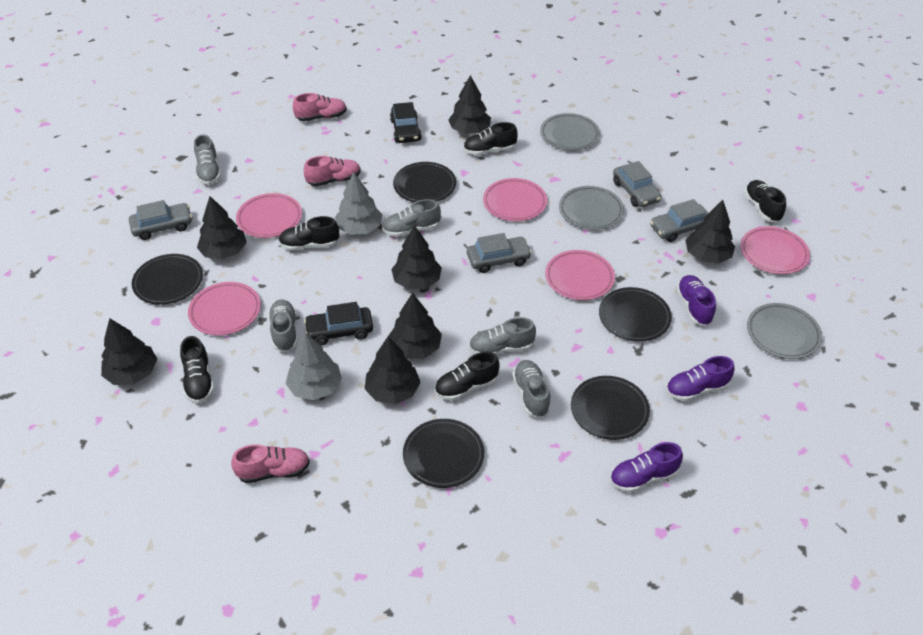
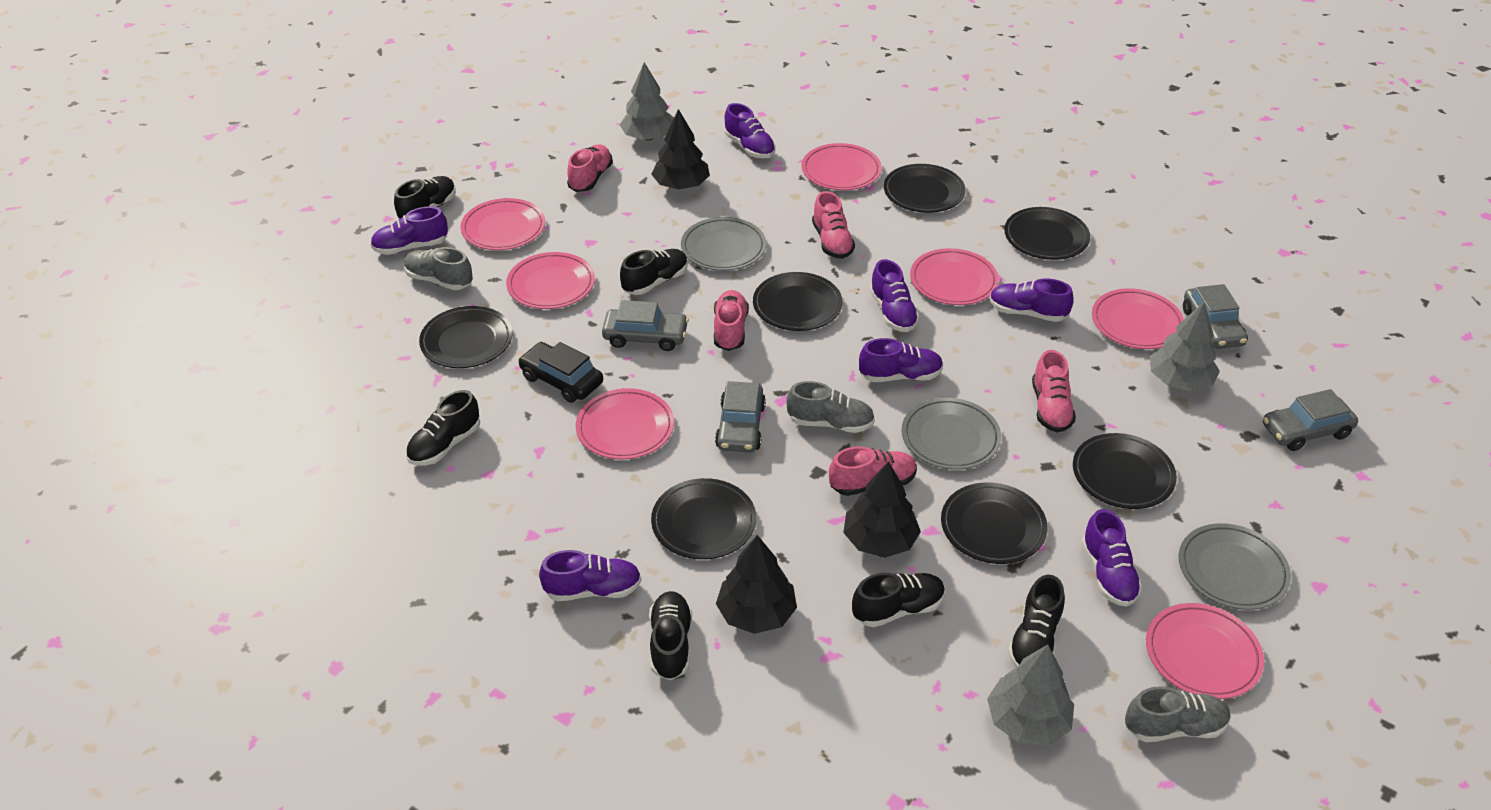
black car: [304,302,373,346] [390,102,422,143] = 2 -> [518,342,603,403] = 1
black plate: [132,254,203,305] [393,162,456,202] [403,419,484,488] [571,376,650,440] [599,287,672,342] = 5 -> [419,306,513,368] [651,478,756,559] [753,272,842,331] [884,164,966,213] [941,482,1047,564] [1004,207,1090,260] [1073,433,1177,509] = 7
black shoe: [180,336,214,403] [279,216,339,251] [435,351,500,401] [463,122,518,155] [744,180,786,222] = 5 -> [394,176,456,219] [406,390,480,465] [620,249,688,295] [649,591,692,680] [852,573,945,627] [1008,575,1065,668] = 6
black tree: [101,318,157,385] [197,196,247,260] [365,336,420,404] [388,293,442,359] [391,225,442,289] [448,75,491,134] [685,200,735,264] = 7 -> [651,109,710,190] [716,535,797,634] [843,461,921,558] = 3
grey shoe: [194,134,221,185] [268,299,298,352] [382,199,441,237] [469,317,536,354] [512,360,551,418] = 5 -> [404,247,473,290] [786,381,875,433] [1125,686,1231,742] = 3
grey tree: [286,332,342,400] [335,172,383,235] = 2 -> [620,62,674,140] [987,645,1074,745] [1150,302,1220,391] = 3
pink plate: [188,282,261,336] [236,193,302,238] [483,178,547,221] [545,250,615,300] [740,226,810,274] = 5 -> [460,198,545,250] [506,252,595,309] [576,388,674,459] [802,143,882,190] [910,248,999,305] [1092,288,1184,349] [1146,603,1264,699] = 7
pink shoe: [231,444,310,483] [293,93,347,121] [304,156,361,186] = 3 -> [567,144,613,192] [714,290,749,351] [812,191,855,259] [829,446,917,496] [1032,350,1076,433] = 5
purple shoe: [610,442,683,493] [666,356,735,401] [676,275,716,326] = 3 -> [370,207,448,255] [539,550,642,601] [724,103,776,158] [859,338,943,382] [870,259,920,332] [989,278,1074,322] [1081,509,1142,607] = 7

